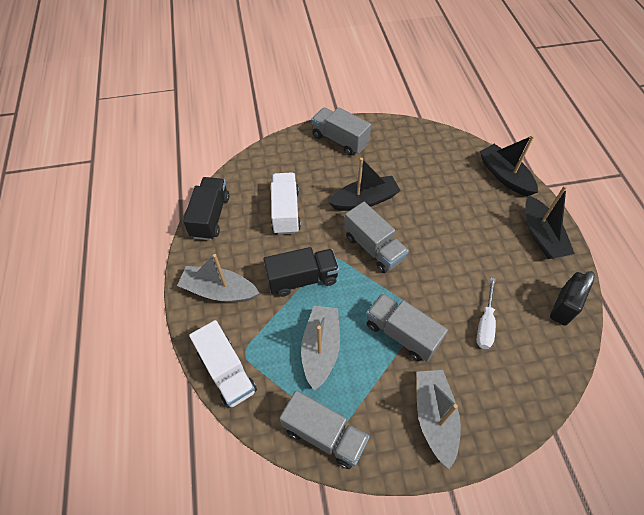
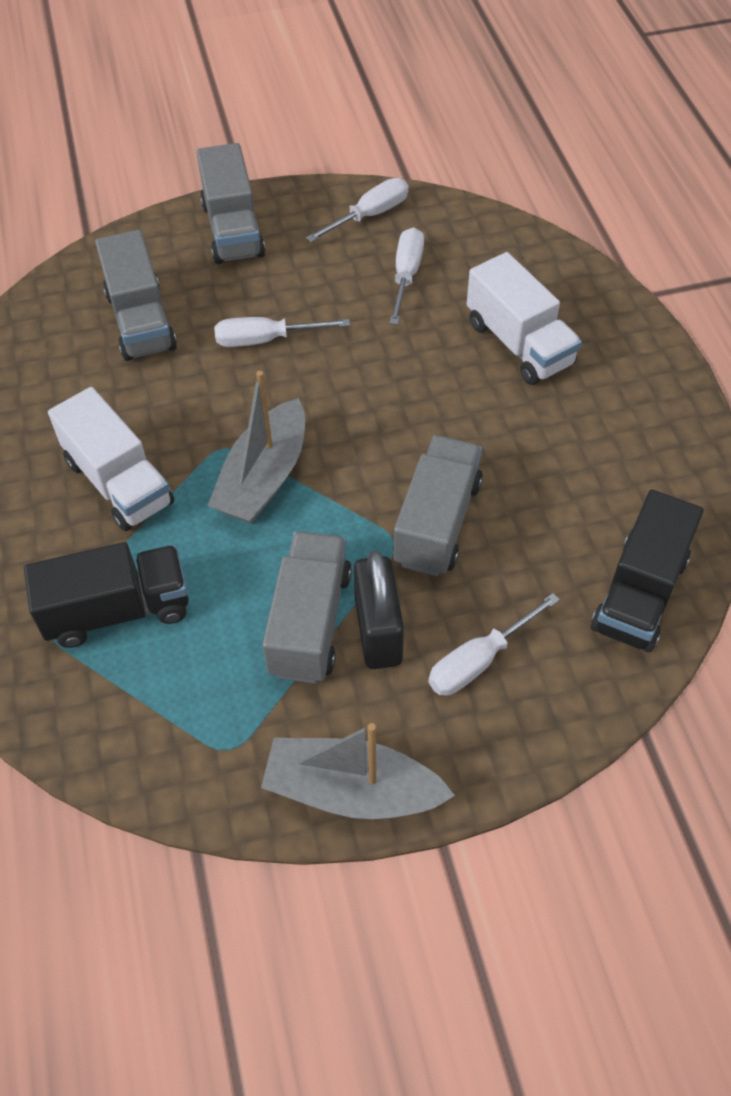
black boat: [328,158,401,211] [480,135,538,197] [526,185,575,259] = 3 -> none = 0
grey boat: [177,254,259,302] [301,306,340,391] [417,370,461,470] = 3 -> [208,371,305,524] [261,723,455,819] = 2
white screwdriver: [477,278,496,349] = 1 -> [214,317,350,347] [306,178,409,242] [390,227,424,325] [428,593,560,696] = 4

